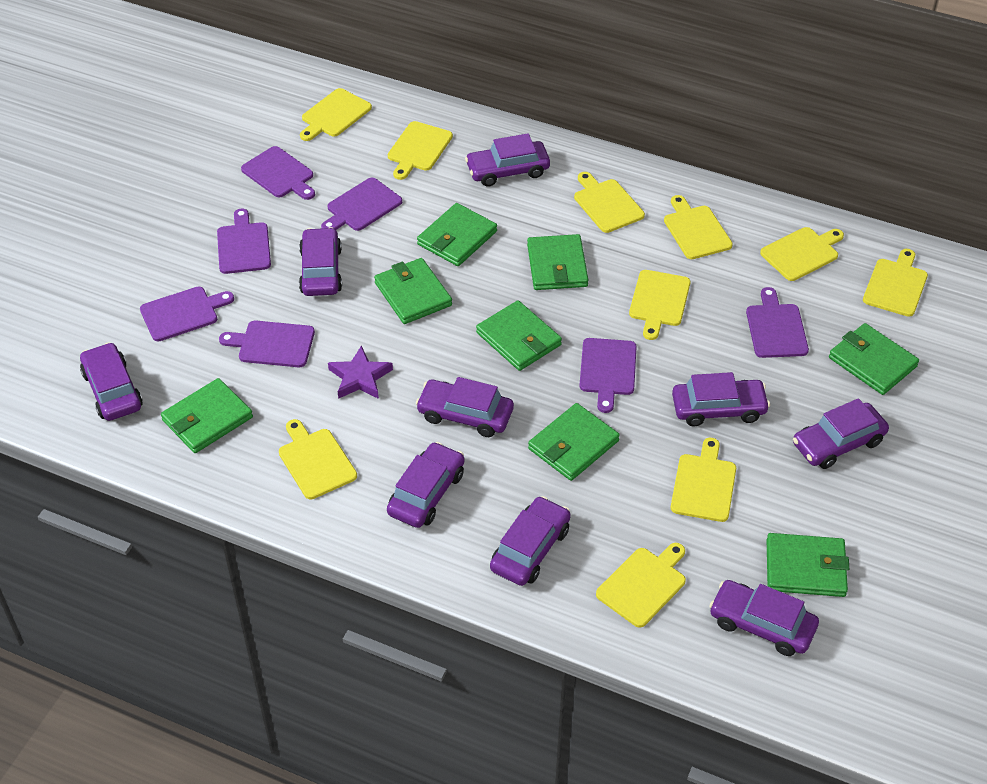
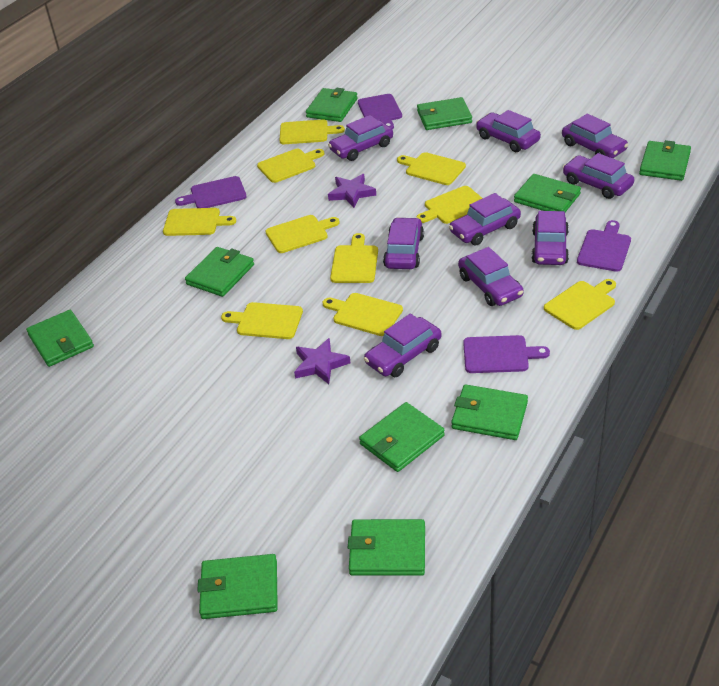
green wallet: [161,378,253,453] [374,258,452,324] [417,203,497,266] [476,300,562,371] [527,234,588,290] [528,403,620,481] [767,533,849,597] [829,323,919,395] = 8 -> [26,310,94,367] [185,247,254,297] [197,554,278,619] [306,88,358,122] [348,519,425,576] [359,402,445,472] [417,97,472,130] [451,384,528,440] [514,174,581,212] [639,140,691,181] = 10
purple cutting board: [140,287,234,341] [217,209,271,274] [219,321,315,367] [241,146,315,200] [321,178,402,231] [579,338,637,413] [746,287,809,358] = 7 -> [175,176,246,208] [358,94,402,129] [463,335,550,373] [577,220,631,272] = 4
purple star: [328,345,393,399] = 1 -> [294,338,350,384] [328,174,376,208] = 2

